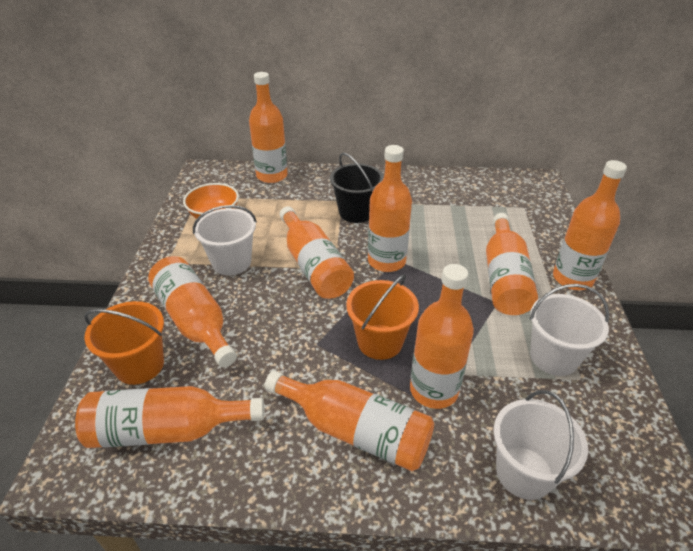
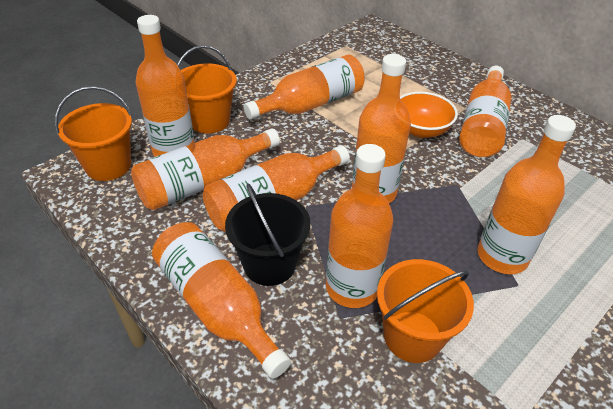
orange bucket: [84,301,164,385] [346,274,419,360] = 2 -> [55,86,132,181] [177,45,237,134] [377,259,474,363] = 3
white bucket: [193,205,257,275] [494,390,588,500] [530,284,609,376] = 3 -> none = 0

